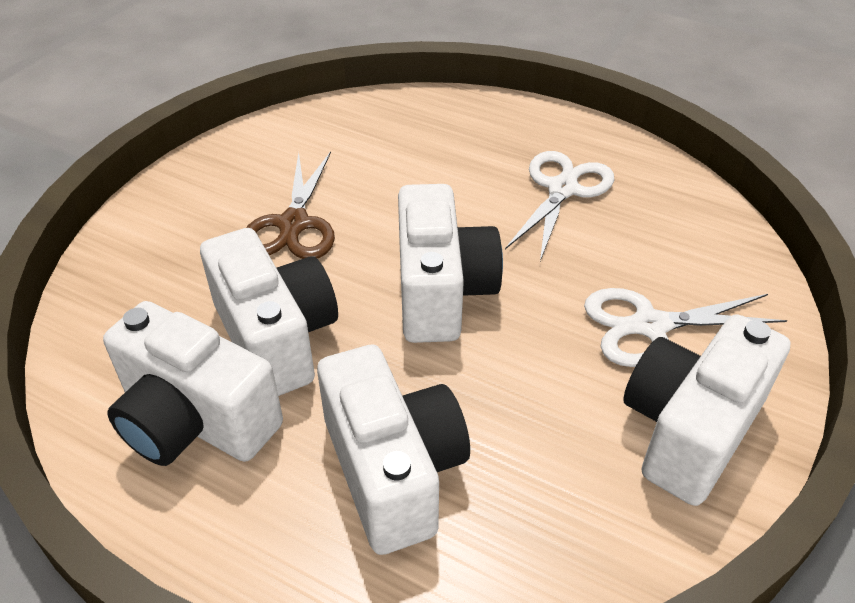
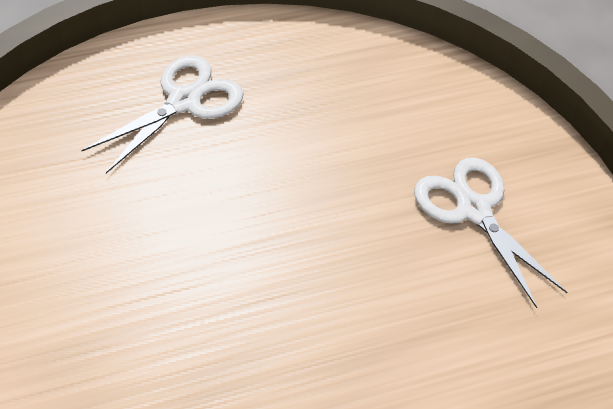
brown scissors: [246,151,335,259] = 1 -> none = 0
white camera: [103,301,283,466] [200,228,338,396] [317,345,470,555] [398,184,503,343] [623,314,791,506] = 5 -> none = 0

